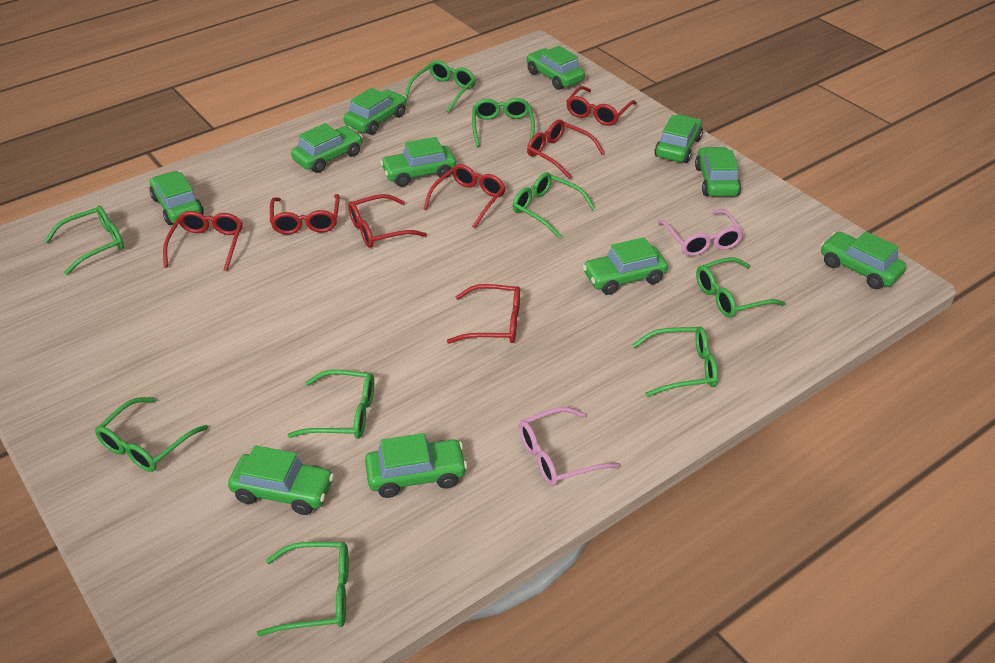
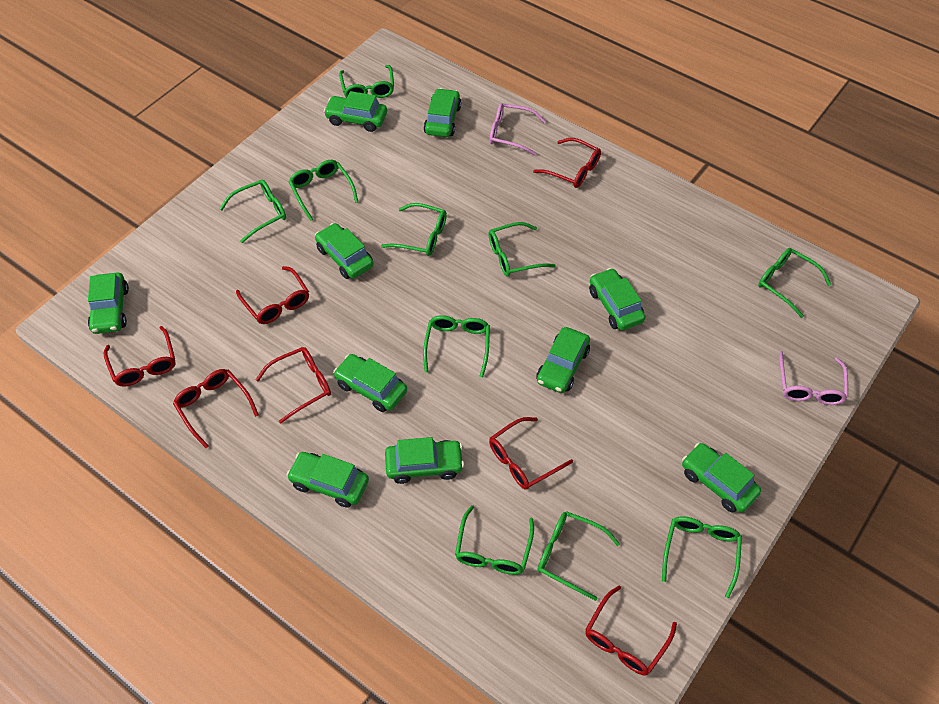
green car: [149,171,204,225] [228,445,334,515] [291,123,363,173] [344,88,407,135] [365,433,467,498] [380,137,456,187] [526,46,585,90] [583,237,668,295] [654,115,703,163] [695,147,741,197] [821,231,907,289] = 11 -> [88,272,129,334] [287,452,369,508] [315,223,374,279] [324,91,387,132] [333,354,407,412] [385,437,464,484] [424,88,461,137] [536,327,590,393] [589,268,646,330] [682,443,761,513] = 10
green glasses: [45,206,124,275] [95,397,208,472] [257,542,349,636] [288,370,374,439] [405,60,476,113] [472,98,535,147] [512,172,595,238] [632,327,718,397] [696,257,786,318] = 9 -> [220,180,286,243] [289,160,358,221] [339,65,394,98] [381,203,447,256] [423,315,490,377] [455,505,534,575] [489,222,556,277] [538,511,620,601] [662,516,742,598] [758,248,831,318] = 10

